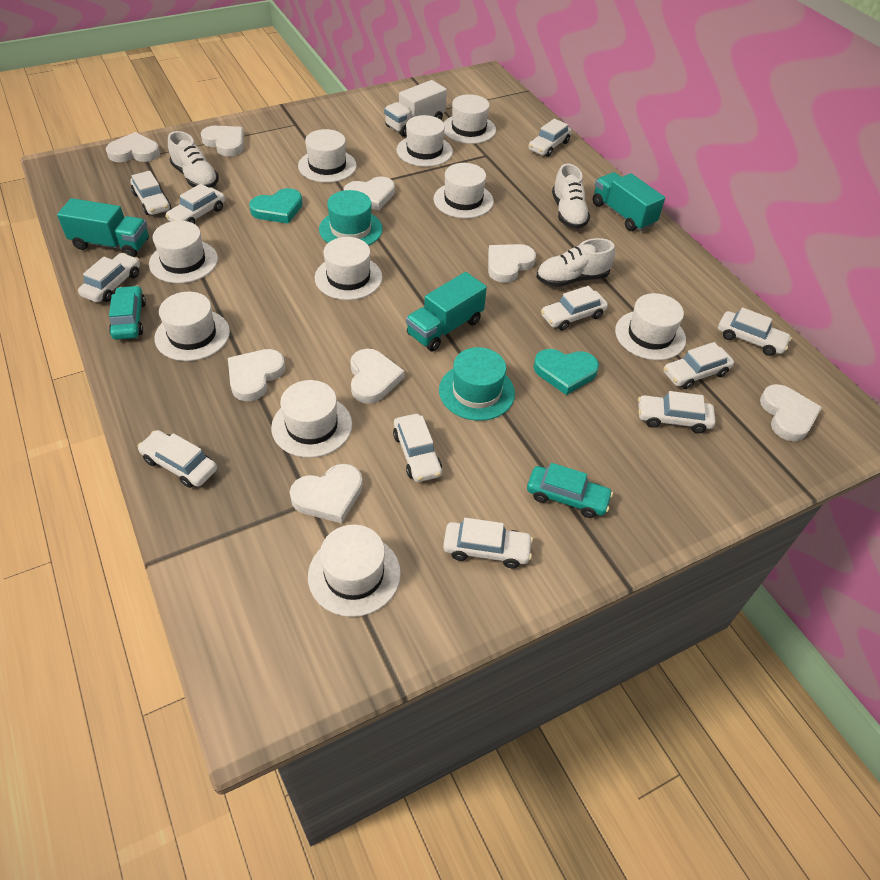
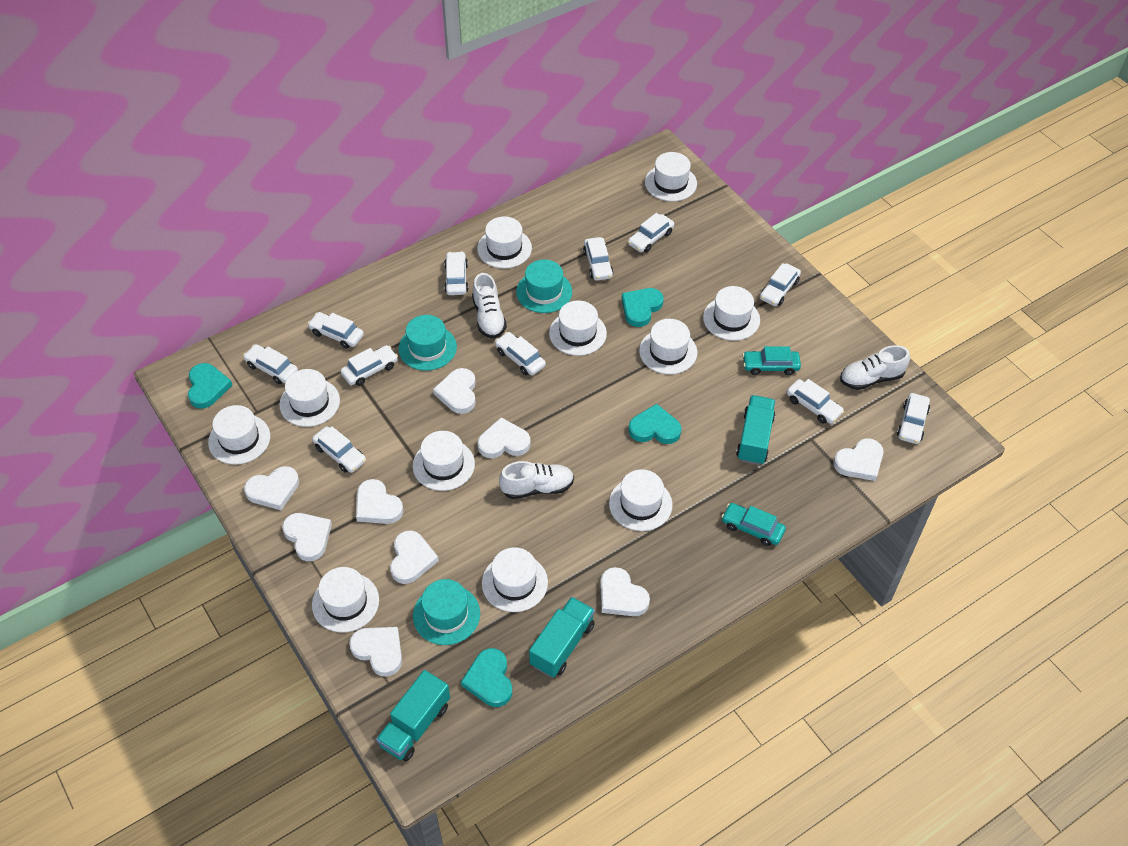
turquoise hat: [319,190,383,246] [439,347,515,421] = 2 -> [399,315,457,371] [413,579,480,645] [516,259,572,313] = 3
turquoise heart: [249,188,303,224] [534,349,599,395] = 2 -> [188,363,232,409] [461,648,512,707] [621,288,664,327] [628,404,681,444] = 4
white hat: [149,221,218,283] [154,292,230,361] [271,380,352,458] [298,129,357,183] [308,525,401,617] [315,237,382,300] [397,115,453,167] [433,163,494,218] [444,94,496,144] [615,293,686,360] = 10 -> [208,405,270,465] [279,369,340,427] [312,567,379,632] [413,431,475,491] [477,216,532,268] [482,547,548,612] [549,300,607,356] [609,469,672,531] [639,319,697,374] [645,152,697,201] [703,286,760,341] = 11
white heart: [106,132,160,162] [201,126,244,156] [228,349,285,401] [290,464,363,523] [344,177,395,210] [350,349,404,404] [488,244,536,283] [760,384,822,441] = 8 -> [244,466,299,510] [282,513,332,561] [349,627,402,677] [356,479,403,524] [390,530,439,584] [433,368,476,414] [477,417,531,458] [600,567,650,616] [833,438,884,481] = 9
white truck: [384,80,447,137] = 1 -> none = 0

